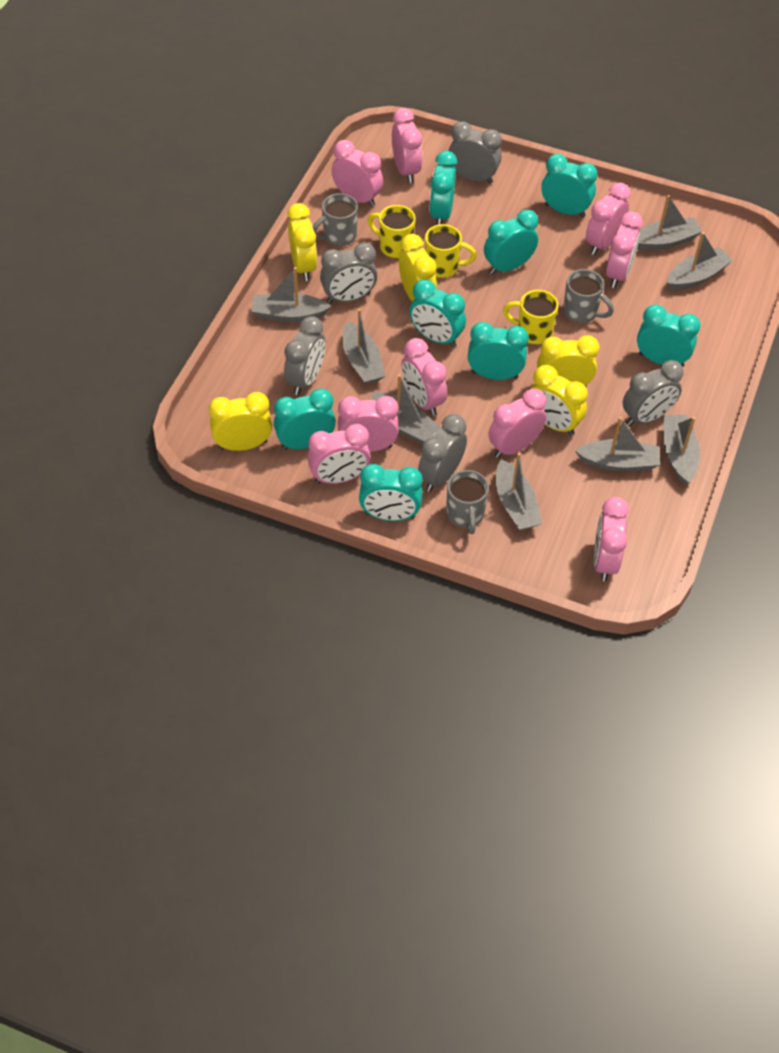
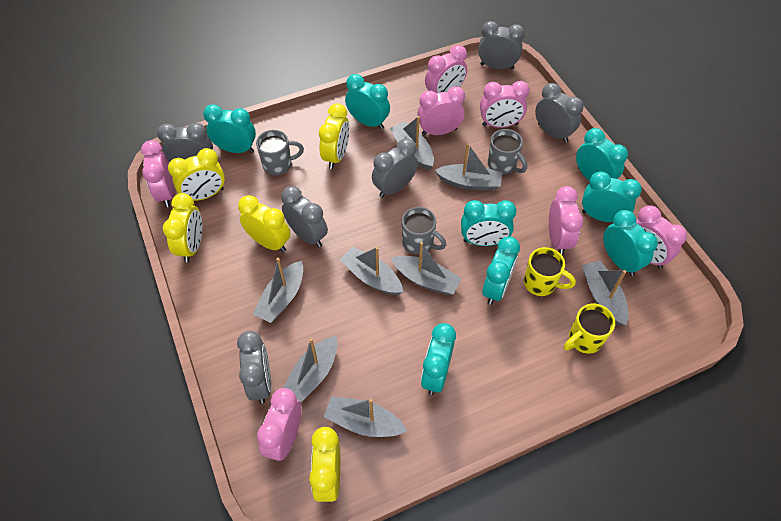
grey clock: [284,316,325,395] [320,242,377,303] [418,414,467,492] [449,121,502,184] [622,360,684,426] = 5 -> [157,123,213,162] [237,331,271,404] [281,186,328,247] [372,139,418,198] [478,21,525,70] [535,83,584,143] = 6
pink clock: [308,424,371,484] [331,140,383,207] [338,396,399,452] [392,108,422,183] [401,338,447,416] [488,388,546,458] [586,183,631,255] [594,497,629,581] [606,211,643,288] = 9 -> [141,140,175,207] [257,388,302,461] [417,86,465,135] [425,45,467,93] [480,81,530,128] [549,186,583,255] [636,205,687,269] = 7
yellow mug: [368,205,416,258] [425,224,476,278] [503,290,559,344] = 3 -> [524,247,576,296] [564,303,615,354] = 2

